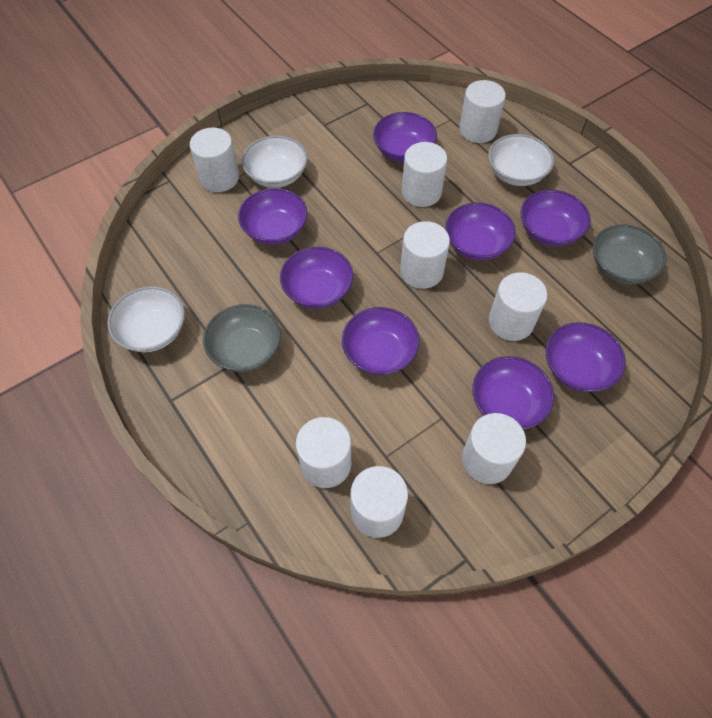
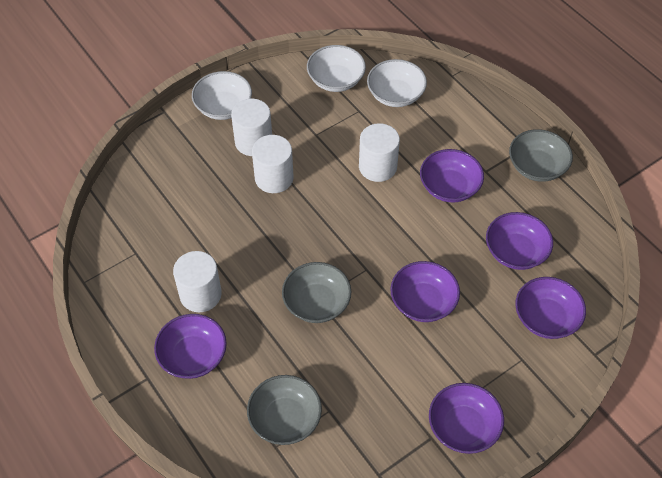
grey bowl: [203,304,281,372] [593,225,666,285] = 2 -> [247,375,322,445] [282,262,351,323] [509,129,573,182] = 3
purple bowl: [238,188,308,245] [280,247,353,309] [342,307,420,375] [373,112,437,162] [445,203,516,261] [472,356,554,429] [520,190,591,247] [545,322,626,392] = 8 -> [154,314,227,379] [390,261,460,322] [420,149,484,202] [429,383,504,454] [486,212,553,270] [515,277,586,339] = 6
white cylinder: [190,128,239,192] [296,417,351,488] [350,466,408,538] [400,221,450,289] [402,142,447,207] [459,80,506,143] [462,413,526,484] [489,272,547,341] = 8 -> [173,251,222,312] [231,99,272,156] [252,135,294,193] [359,123,400,182] = 4

